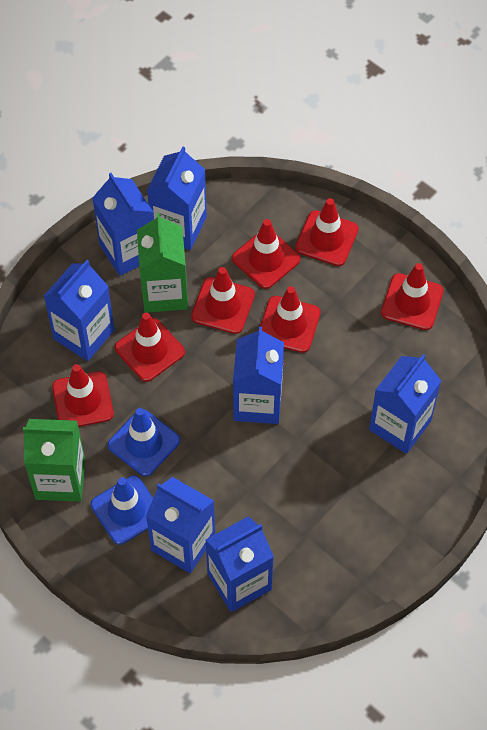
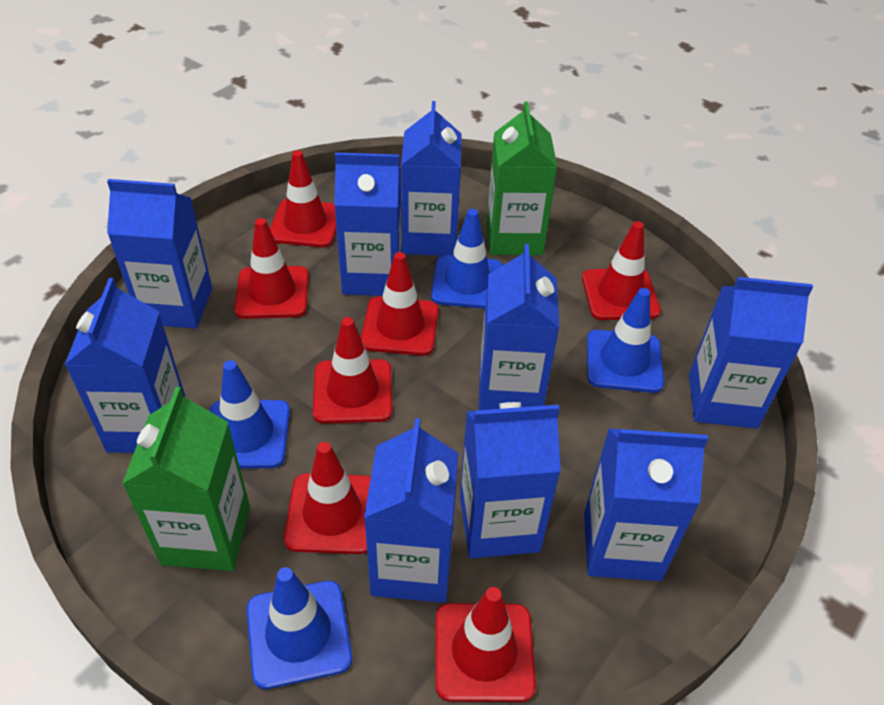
blue carton: [44,260,115,361] [92,173,154,276] [146,477,215,573] [147,147,207,250] [206,516,274,612] [233,327,284,424] [369,354,441,454] = 7 -> [65,278,186,453] [107,179,212,329] [334,152,401,296] [364,418,458,603] [401,101,462,256] [460,402,561,558] [479,244,559,410] [584,428,708,581] [689,277,813,429] = 9
blue traffic cone: [91,476,153,545] [108,408,180,476] = 2 -> [209,360,290,469] [246,567,352,689] [431,209,503,309] [587,288,664,393] = 4

